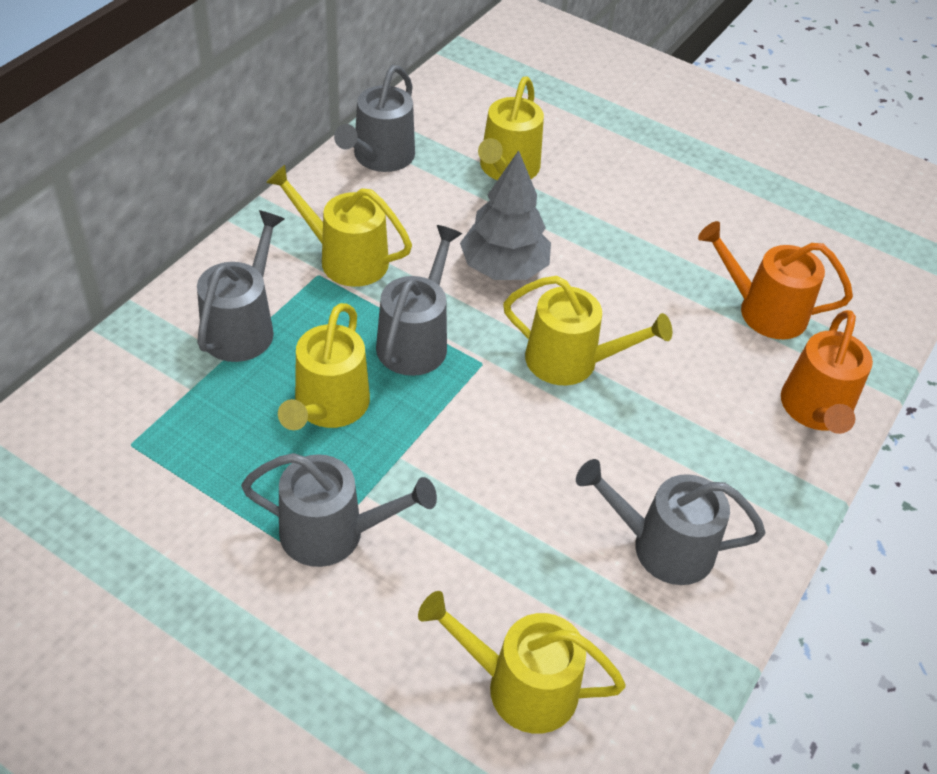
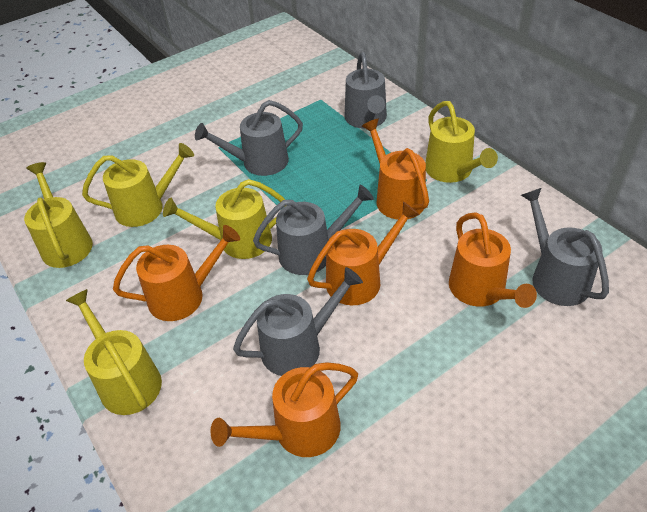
grey tree: [460,150,551,280] = 1 -> none = 0
orange watering can: [698,221,853,339] [781,310,873,434] = 2 -> [113,225,240,321] [211,362,358,457] [307,202,420,305] [362,119,429,220] [449,212,537,308] = 5

